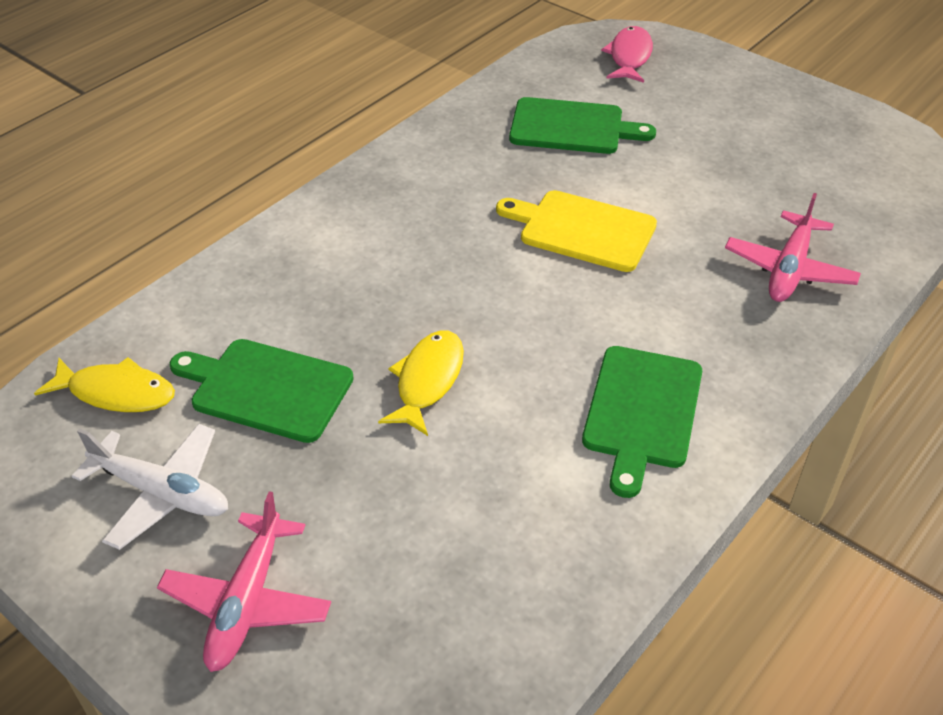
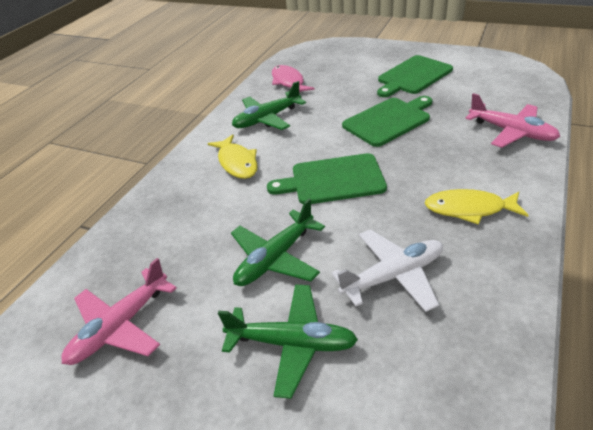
green plane: none = 0 -> [218,284,358,399] [231,199,325,286] [232,81,306,130] = 3
yellow cutting board: [496,190,657,272] = 1 -> none = 0

